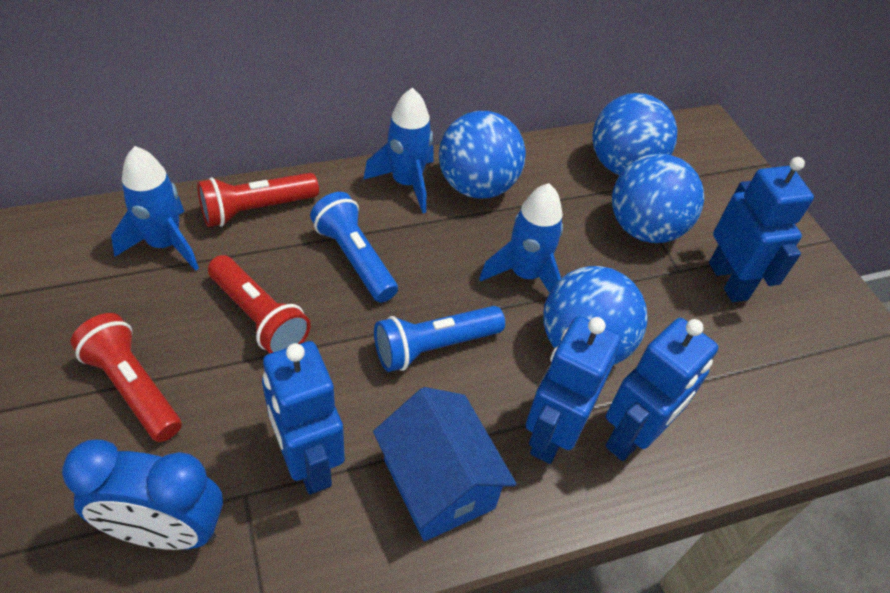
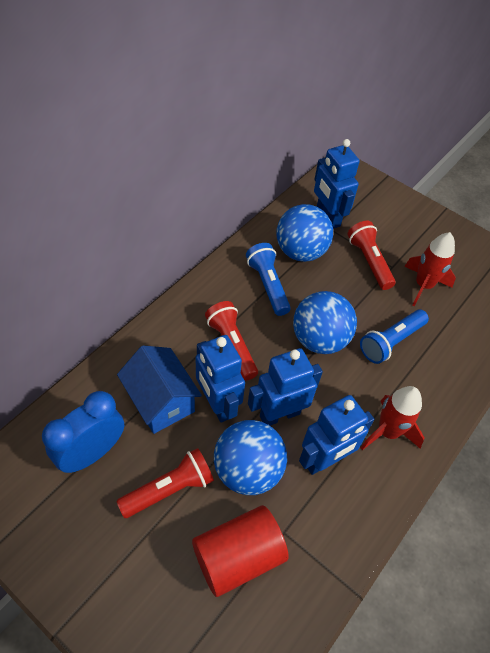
blue ball: [439,111,526,199] [543,266,648,365] [592,93,677,175] [612,154,704,243] = 4 -> [214,420,287,495] [276,204,333,262] [293,291,357,354] = 3
blue rocket: [111,146,199,271] [363,88,434,213] [479,183,563,293] = 3 -> none = 0
red cylinder: none = 0 -> [192,505,289,597] = 1
red rocket: none = 0 -> [361,386,425,450] [404,232,456,306] = 2

